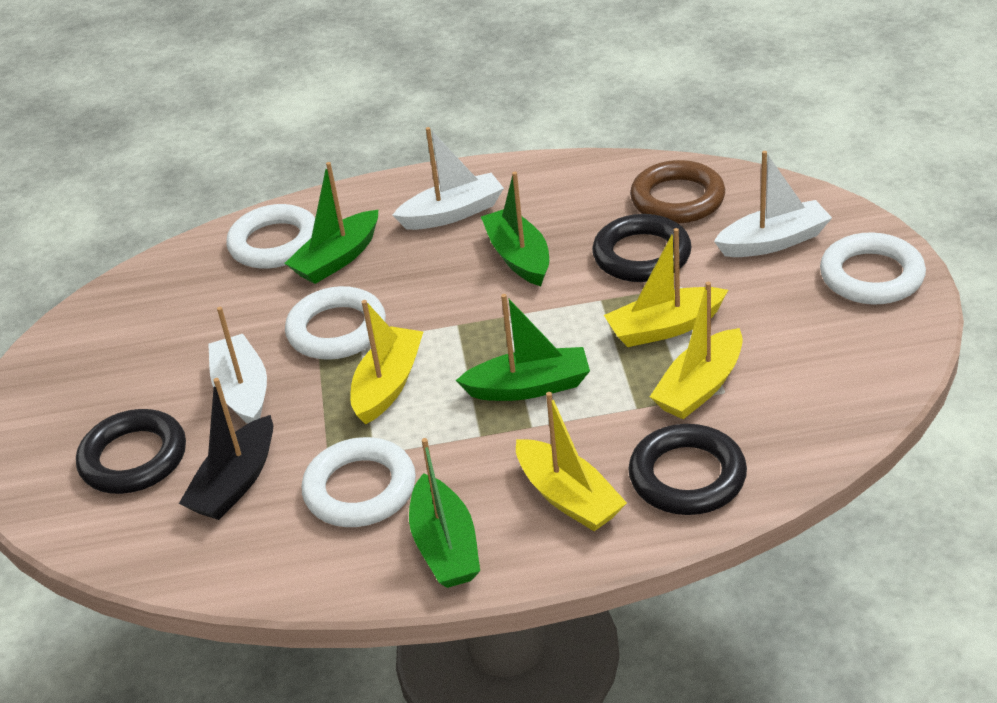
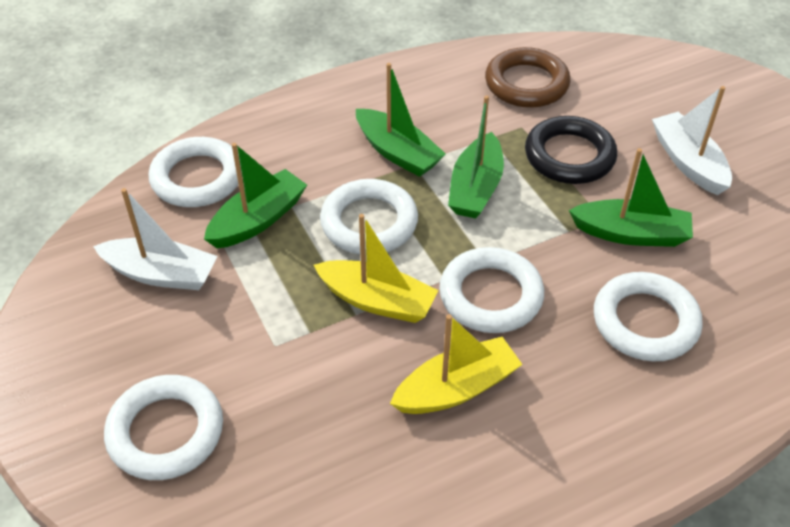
black boat: [179,378,273,520] = 1 -> none = 0
black ring: [76,409,186,494] [592,214,692,282] [628,424,747,515] = 3 -> [525,116,617,184] = 1
white boat: [208,307,267,424] [393,127,504,230] [714,151,832,257] = 3 -> [93,188,217,290] [652,86,732,195] = 2
white ring: [226,204,315,269] [285,286,386,360] [302,437,416,527] [820,232,926,304] = 4 -> [104,375,223,480] [149,137,242,207] [320,179,418,254] [439,247,544,333] [594,272,703,361] = 5
yellow boat: [350,300,423,424] [516,392,627,531] [604,228,728,347] [650,282,743,419] = 4 -> [314,214,439,323] [390,314,523,414] = 2

